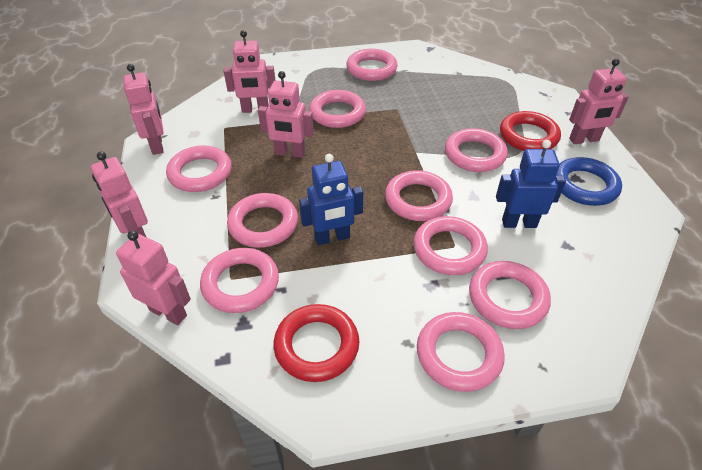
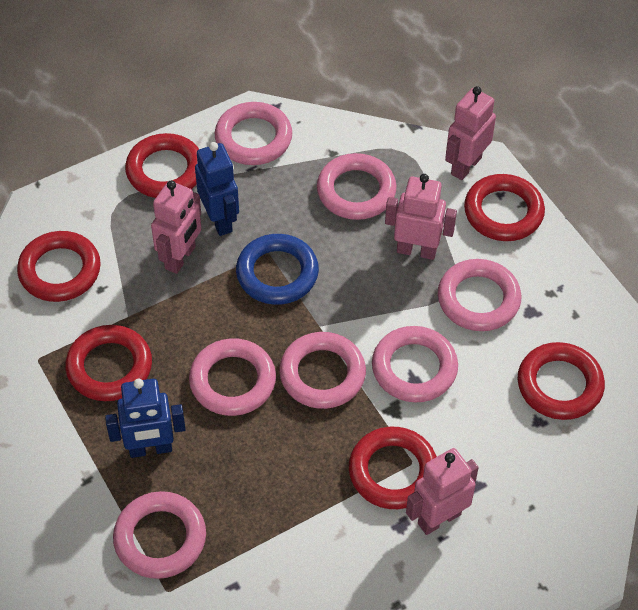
pink ring: [166,145,231,192] [200,248,279,313] [227,193,298,248] [309,90,366,128] [346,49,398,81] [385,170,453,221] [413,216,488,275] [417,312,505,392] [445,128,508,172] [469,261,551,329] = 10 -> [113,491,206,579] [189,338,276,416] [215,102,292,165] [279,332,366,409] [317,153,396,220] [372,326,458,402] [438,259,521,331] = 7
pink robot: [90,151,148,237] [116,231,191,325] [123,64,164,155] [224,30,275,113] [258,71,314,158] [569,59,629,144] = 6 -> [151,180,201,274] [385,174,457,260] [406,448,479,535] [445,86,496,180] = 4
red ring: [273,304,359,382] [500,111,561,151] = 2 -> [17,231,101,302] [65,325,152,401] [125,133,199,198] [349,427,437,509] [464,174,545,241] [518,342,605,420] = 6

